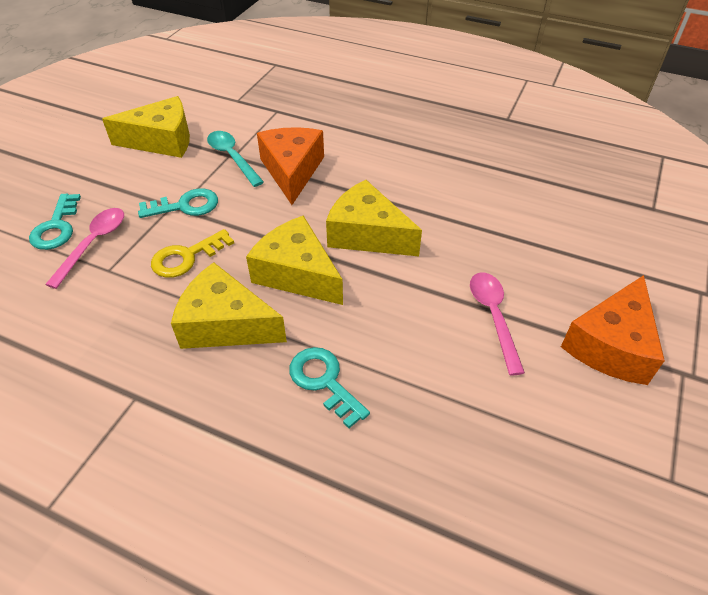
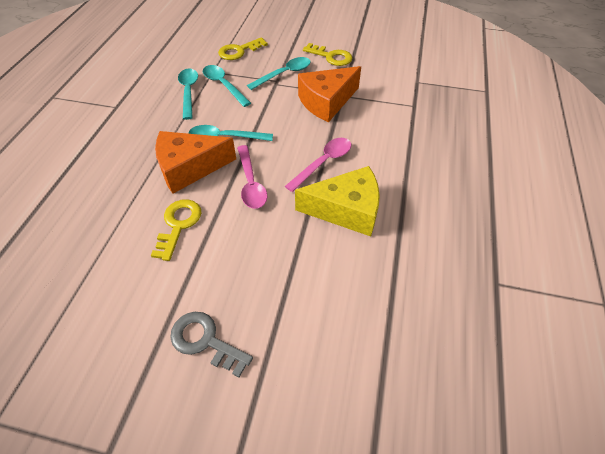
grey key: none = 0 -> [170,312,253,377] = 1
turquoise key: [29,194,81,250] [138,188,218,218] [289,347,370,428] = 3 -> none = 0
turquoise spoon: [207,131,264,187] = 1 -> [178,69,198,120] [188,125,273,141] [203,65,251,107] [247,57,311,90] = 4
yellow cheese: [102,96,190,158] [171,262,287,349] [246,216,343,305] [326,180,422,256] = 4 -> [295,166,380,236] = 1
yellow key: [151,229,234,278] = 1 -> [151,199,202,261] [218,37,268,60] [303,43,353,66] = 3

